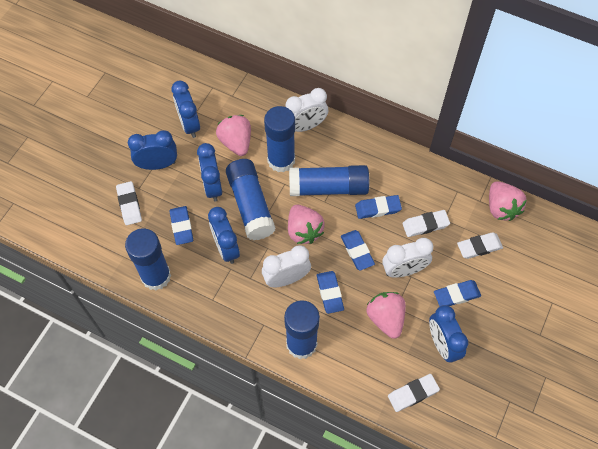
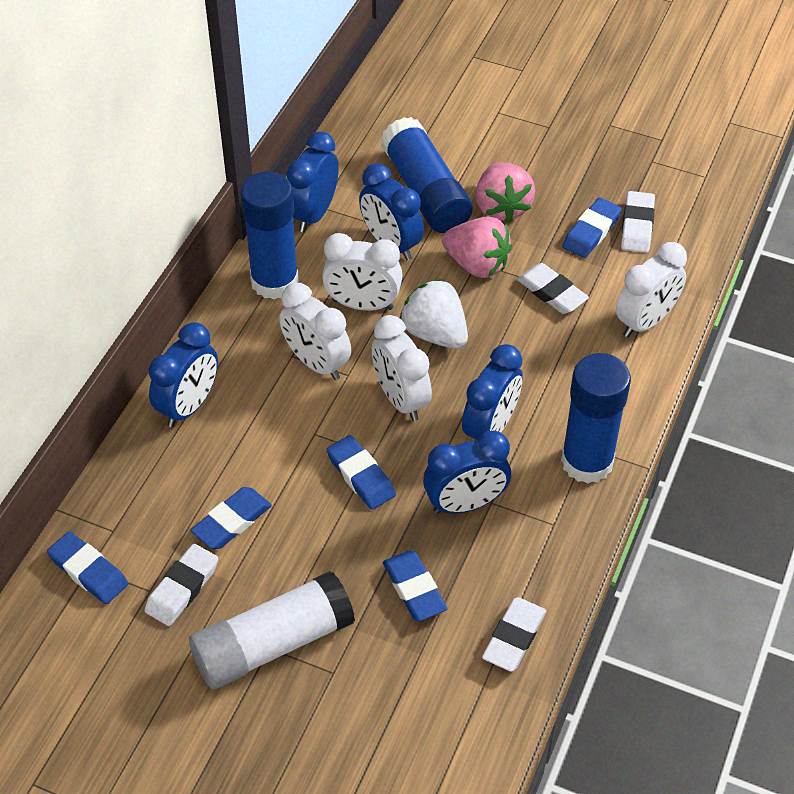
blue glue stick: [125,228,171,290] [226,159,275,240] [264,106,295,173] [284,300,320,359] [289,165,369,196] = 5 -> [240,171,299,300] [381,117,473,233] [561,353,631,484] = 3
pink strawberry: [216,115,251,156] [288,205,325,244] [366,292,406,339] [489,181,527,221] = 4 -> [442,216,512,278] [476,163,535,223] = 2
white clock: [262,245,311,287] [286,88,328,132] [382,238,433,278] = 3 -> [279,283,351,380] [322,233,403,311] [372,315,432,421] [616,242,687,337] = 4
white glue stick: none = 0 -> [189,571,355,689] = 1
white strawberry: none = 0 -> [400,279,468,349] = 1

